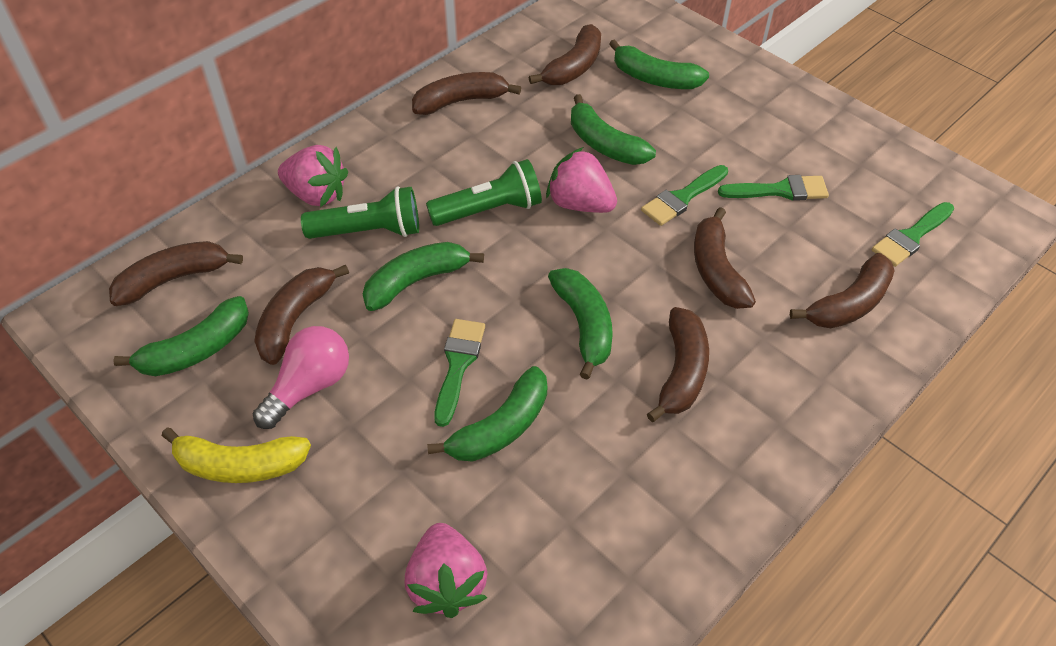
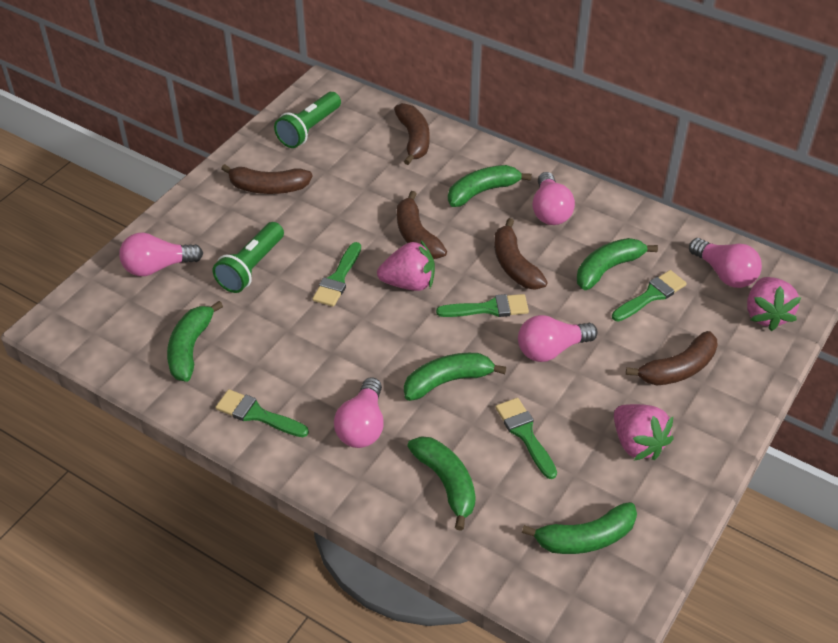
brown banana: [109,241,243,306] [254,265,349,365] [412,72,521,115] [529,24,601,85] [647,307,709,422] [694,207,756,309] [790,253,895,328] = 7 -> [221,164,312,194] [394,103,430,165] [397,191,447,259] [494,218,548,290] [626,331,717,386] = 5
green brush: [434,319,485,427] [641,165,728,226] [718,175,829,201] [872,202,954,267] = 4 -> [216,389,309,437] [312,242,361,307] [436,294,529,317] [495,398,557,479] [612,270,687,322] = 5
pink light bulb: [253,326,349,429] = 1 -> [119,233,203,276] [334,377,384,448] [518,315,598,362] [532,172,575,225] [689,238,762,288] = 5
yellow banana: [162,428,311,483] = 1 -> none = 0

